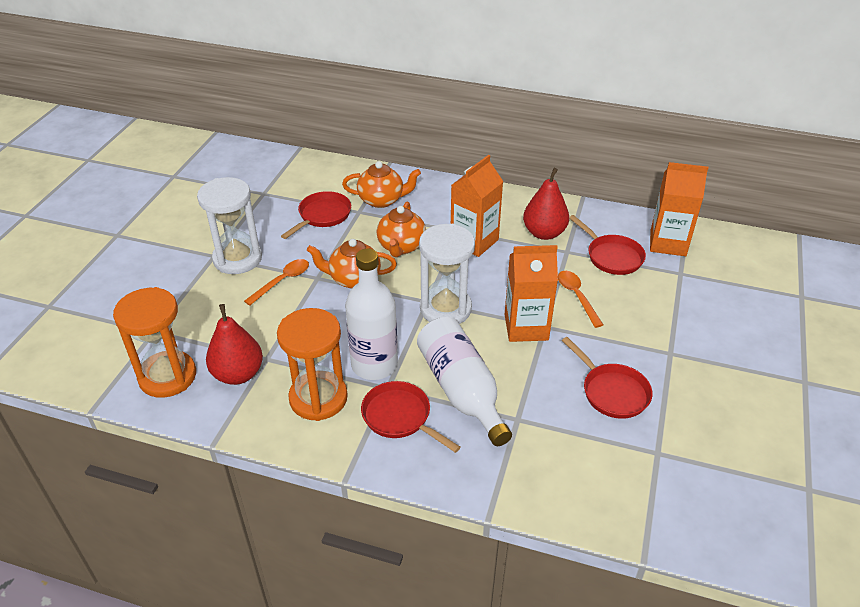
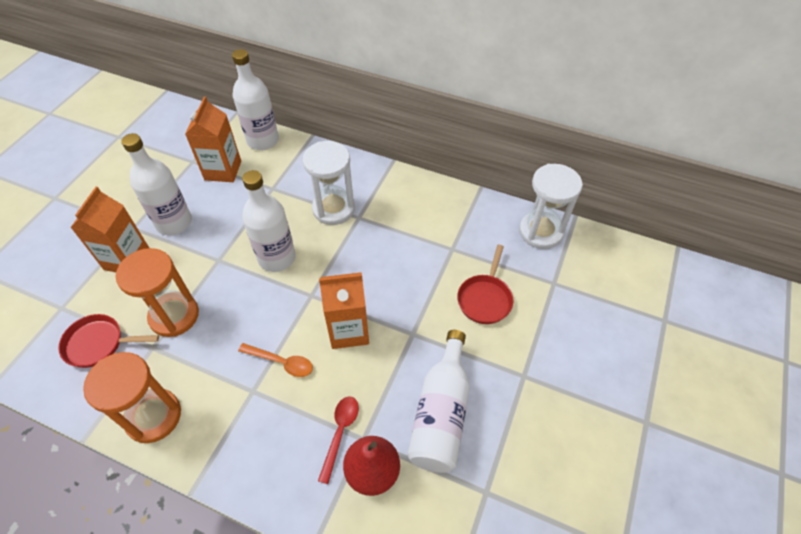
orange spoon: [244,259,309,306] [558,271,603,328] = 2 -> [238,343,313,377] = 1
orange teapot: [307,239,397,289] [342,161,421,208] [376,201,426,257] = 3 -> none = 0
red pan: [281,191,351,239] [361,381,460,453] [562,337,653,419] [569,215,646,275] = 4 -> [58,314,159,368] [457,245,514,324] = 2
red pear: [206,304,263,385] [523,168,569,240] = 2 -> [343,436,400,496] = 1
red spoon: none = 0 -> [318,396,359,484] = 1
white bottle: [345,249,398,380] [417,317,512,446] = 2 -> [121,133,192,235] [232,49,279,150] [242,170,296,272] [407,330,470,473] = 4

